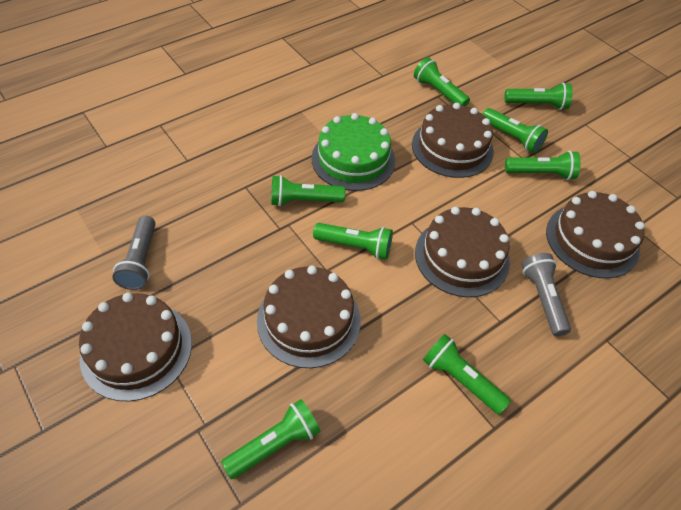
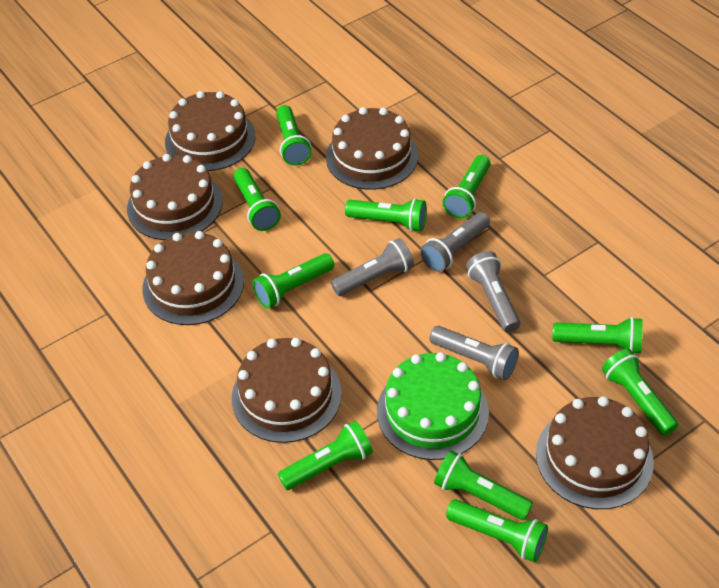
brown cake: [79,293,192,401] [257,265,361,368] [412,103,494,178] [415,207,510,297] [546,191,645,278] = 5 -> [127,154,223,240] [142,231,244,325] [165,91,256,171] [232,338,342,443] [326,107,418,190] [536,396,654,509] = 6
green flashlight: [221,399,321,479] [271,175,345,207] [313,223,393,260] [414,57,470,106] [423,334,511,415] [483,108,548,153] [504,83,573,110] [505,151,581,180] = 8 -> [233,168,281,231] [252,253,334,309] [276,105,312,165] [278,421,373,490] [345,198,427,232] [434,450,533,520] [443,155,491,218] [446,499,548,562] [553,317,643,353] [602,349,678,436] = 10
grey flashlight: [112,216,156,290] [522,253,571,336] = 2 -> [331,238,414,296] [421,212,490,272] [429,326,519,380] [466,251,520,333] = 4

